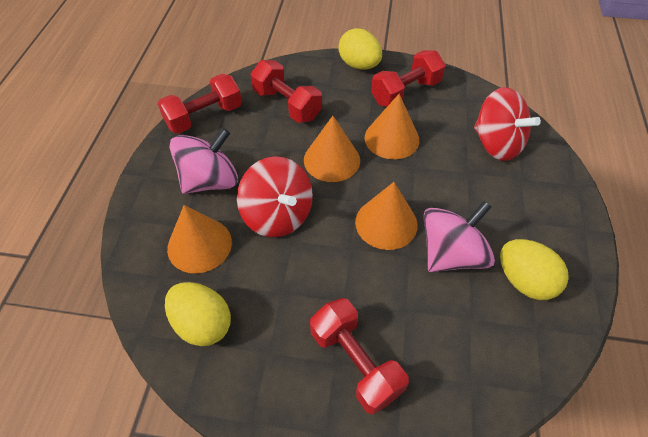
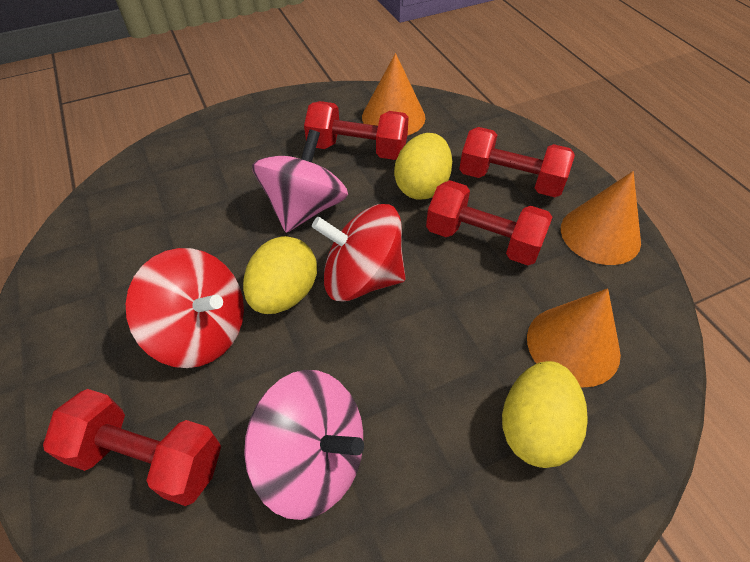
orange cone: [167,205,232,274] [304,116,360,182] [355,182,418,250] [365,94,419,159] = 4 -> [362,53,426,136] [527,288,621,387] [561,171,641,265] = 3

